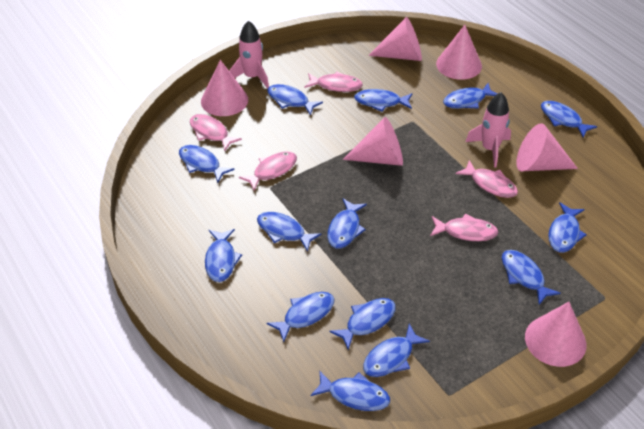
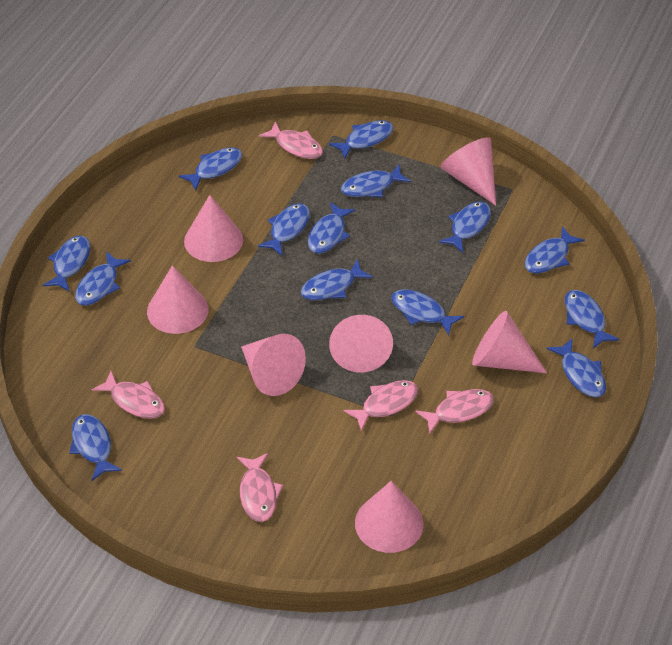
pink cone: [201,60,248,116] [343,117,403,166] [368,17,422,61] [436,25,482,80] [516,123,578,171] [525,302,586,367] = 6 -> [147,265,208,334] [184,195,243,262] [241,334,306,396] [329,315,393,373] [355,481,424,553] [441,137,496,206] [472,311,547,373] = 7
pink rocket: [229,21,269,89] [465,92,511,168] = 2 -> none = 0

